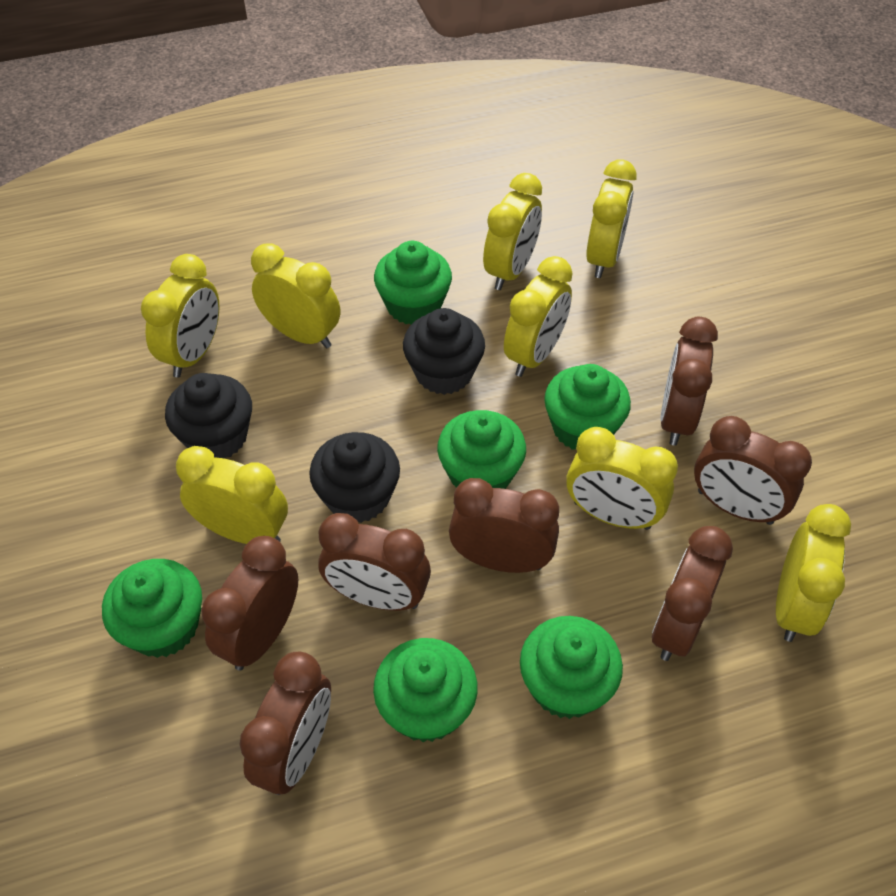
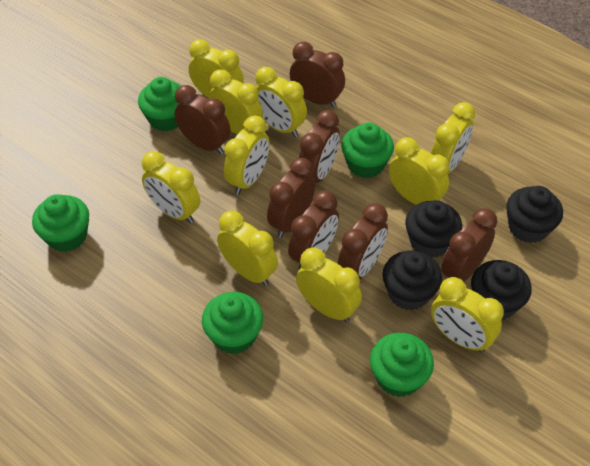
black cupcake: [165,373,252,459] [309,432,400,523] [403,308,485,395] = 3 -> [383,250,442,310] [405,200,462,258] [471,260,532,320] [506,186,563,243] = 4
green cupcake: [102,559,202,658] [373,638,477,742] [374,241,452,324] [437,410,526,489] [520,616,623,719] [544,364,631,450] = 6 -> [32,194,89,252] [138,77,181,131] [202,292,263,354] [341,123,394,178] [370,333,434,397] = 5
yellow clock: [141,254,219,377] [176,446,288,544] [251,243,340,348] [483,173,542,290] [504,256,573,377] [566,427,678,530] [586,160,637,278] [776,504,851,642] = 8 -> [142,151,200,223] [189,39,244,98] [209,69,263,134] [217,211,278,286] [224,115,270,195] [255,67,307,137] [296,247,362,322] [389,138,449,205] [431,102,475,174] [431,277,504,353] = 10

